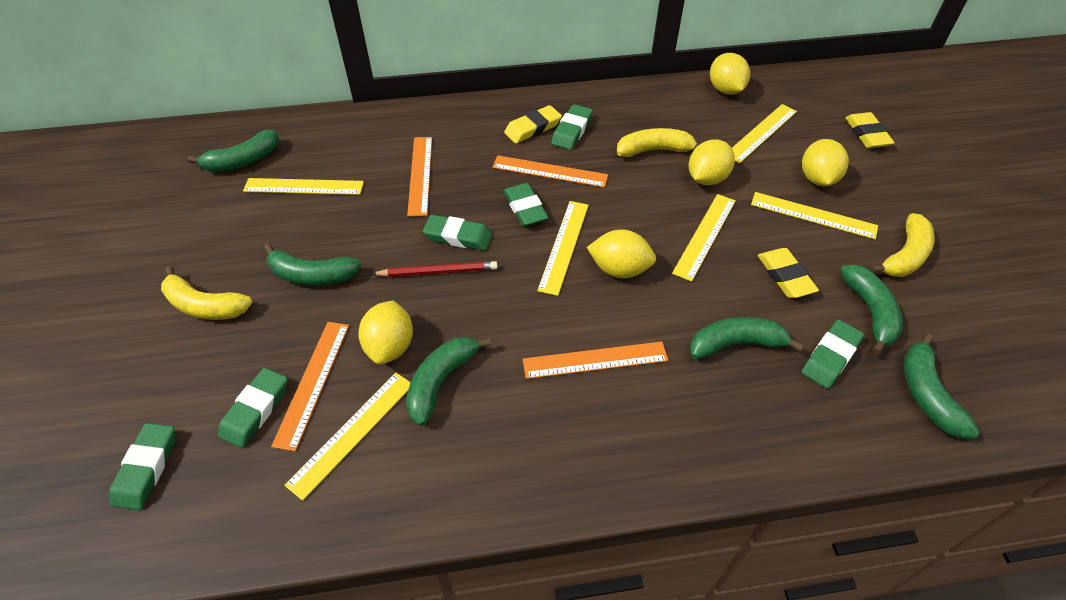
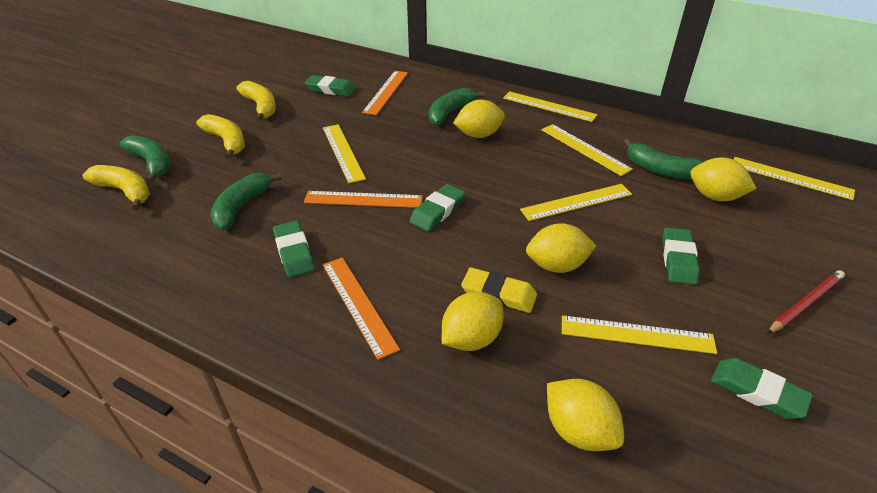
green banana: [187,130,279,172] [264,244,361,286] [406,337,492,426] [690,317,804,359] [840,265,903,355] [904,334,979,439] = 6 -> [119,135,170,183] [210,173,282,230] [429,88,485,126] [624,139,703,179] = 4
green eraser: [109,423,175,510] [218,368,288,448] [423,215,492,251] [504,183,548,226] [551,104,593,150] [801,320,864,389] = 6 -> [273,221,314,277] [305,75,356,97] [410,184,465,231] [662,227,700,285] [711,358,813,419] = 5
orange ruler: [271,322,349,451] [407,137,432,217] [492,155,608,188] [523,341,668,379] = 4 -> [304,191,423,208] [323,258,400,360] [362,71,408,115] = 3
yellow eraser: [504,105,562,144] [758,248,819,298] [845,112,895,148] = 3 -> [461,267,537,313] = 1

